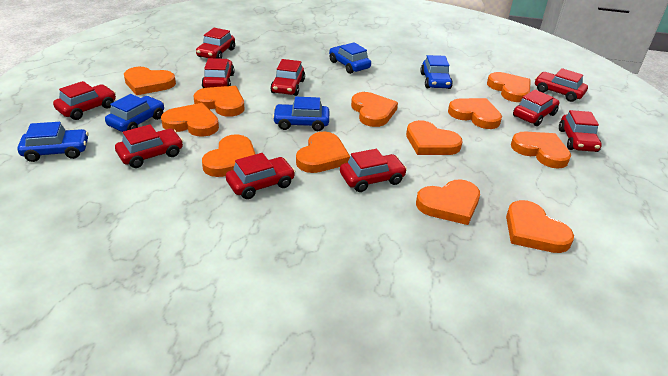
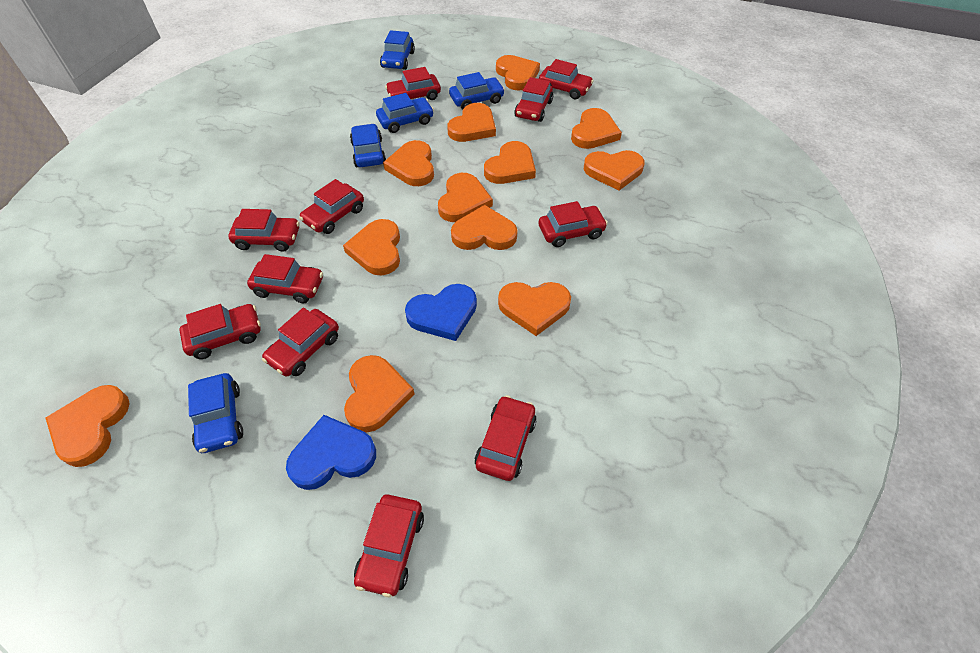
blue heart: none = 0 -> [286,415,376,490] [405,284,477,341] = 2
red car: [53,81,116,120] [115,124,183,168] [196,28,235,59] [202,58,235,88] [226,153,295,199] [270,59,305,96] [340,149,407,192] [513,90,560,126] [535,68,588,102] [559,110,602,152] = 10 -> [179,304,261,359] [228,209,300,252] [247,254,323,303] [262,308,339,377] [299,179,364,234] [354,494,424,597] [385,67,441,100] [475,395,537,481] [514,77,553,122] [538,201,608,247] [539,59,594,100] = 11

